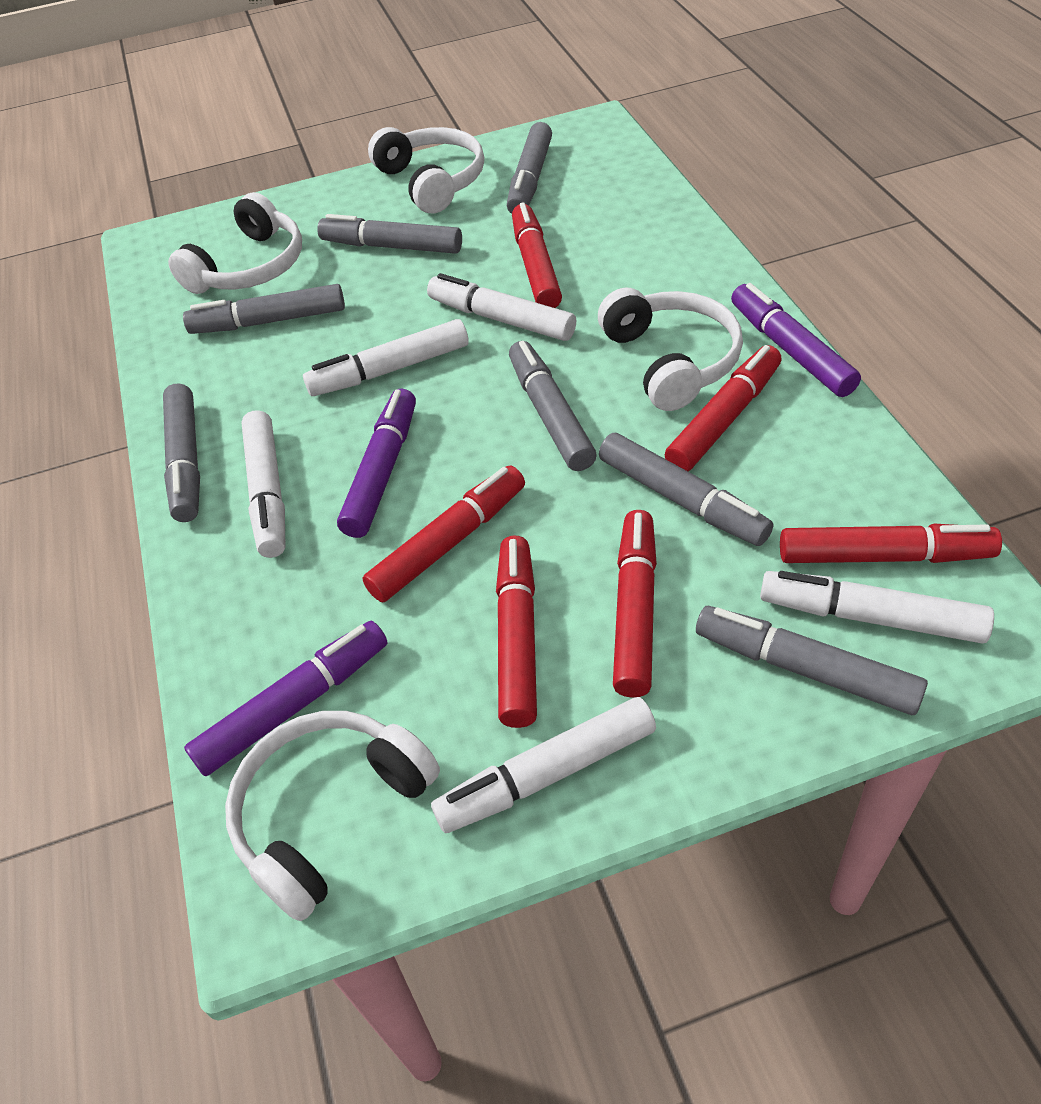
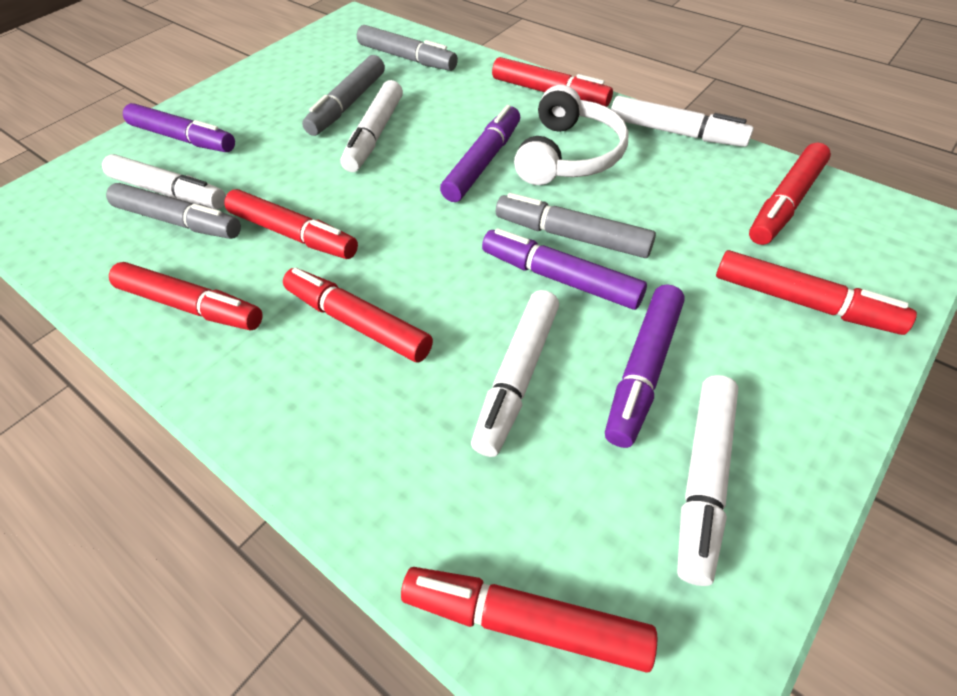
grey marker: [163,383,200,522] [183,284,345,334] [317,214,462,254] [507,122,552,214] [509,341,597,471] [599,433,773,546] [696,606,928,715] = 7 -> [106,183,241,239] [302,55,385,136] [357,25,458,71] [496,193,656,258] = 4
purple marker: [184,621,387,776] [337,389,416,538] [731,283,861,397] = 3 -> [123,103,235,152] [440,105,520,202] [482,228,647,310] [605,284,685,448] = 4
red marker: [363,466,525,603] [496,536,537,728] [512,202,562,308] [613,510,657,698] [665,345,782,471] [780,523,1002,563] = 6 -> [109,262,263,331] [224,189,358,259] [283,267,433,363] [401,567,657,673] [492,57,613,107] [716,250,917,335] [749,142,831,245] = 7
white headphones: [168,192,302,294] [225,711,440,921] [368,127,484,213] [598,287,743,411] = 4 -> [514,85,628,185] = 1

